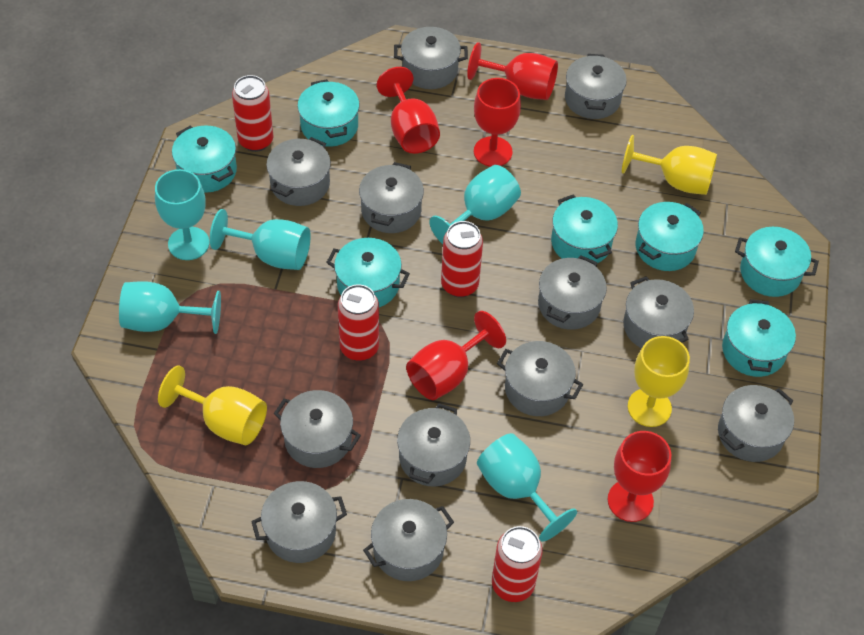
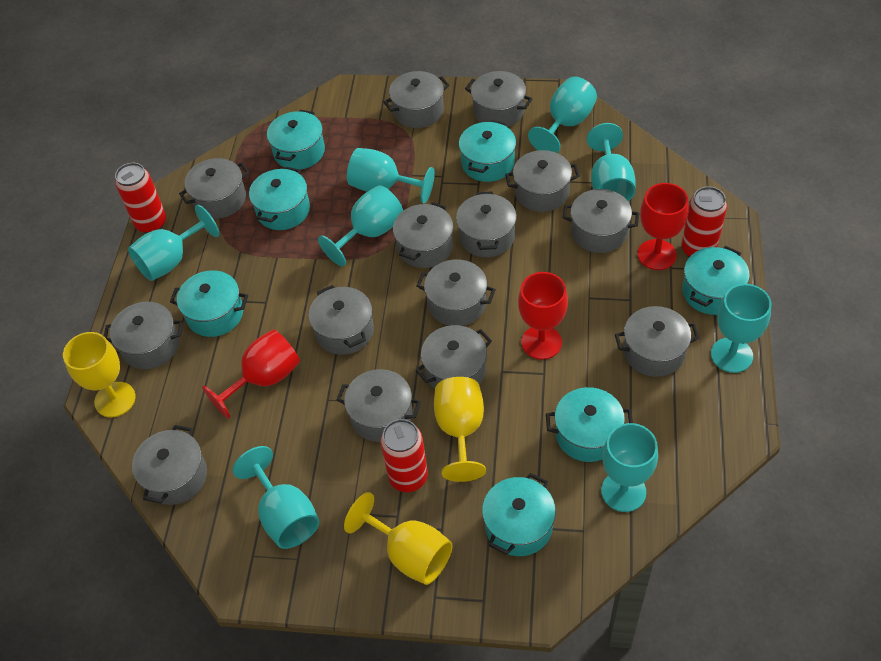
grey pot: [251,481,347,563] [266,137,331,206] [274,390,361,468] [359,162,424,233] [363,499,454,581] [394,27,468,89] [397,403,470,486] [497,341,583,416] [538,256,607,330] [565,54,627,119] [623,276,694,348] [718,385,794,462] = 12 -> [104,302,183,369] [132,425,207,505] [179,158,249,219] [308,285,374,355] [336,369,421,442] [384,71,450,128] [393,202,453,268] [416,259,496,326] [416,325,492,389] [456,191,517,257] [465,71,532,127] [505,150,580,212] [562,189,639,253] [615,306,699,377] = 14
red can: [232,75,273,152] [338,284,379,361] [441,221,483,297] [492,526,542,602] = 4 -> [115,163,166,233] [381,419,428,492] [681,186,727,257] = 3
red goblet: [377,67,440,154] [406,311,506,400] [467,42,558,100] [474,78,521,167] [607,431,671,522] = 5 -> [202,329,300,419] [518,272,568,360] [638,183,688,270] = 3
turquoise goblet: [119,281,221,334] [155,169,209,260] [210,209,311,270] [429,165,521,244] [477,433,577,542] = 5 -> [128,205,219,281] [233,446,319,549] [318,185,403,266] [347,148,435,204] [528,77,597,153] [587,123,636,201] [601,423,658,512] [711,284,771,373] = 8

